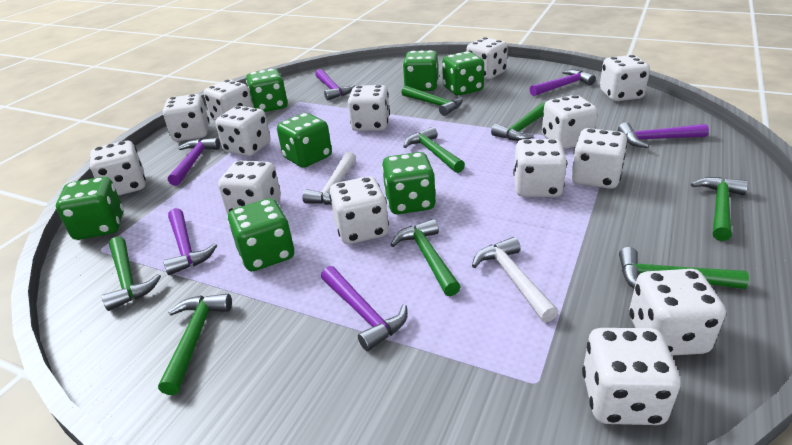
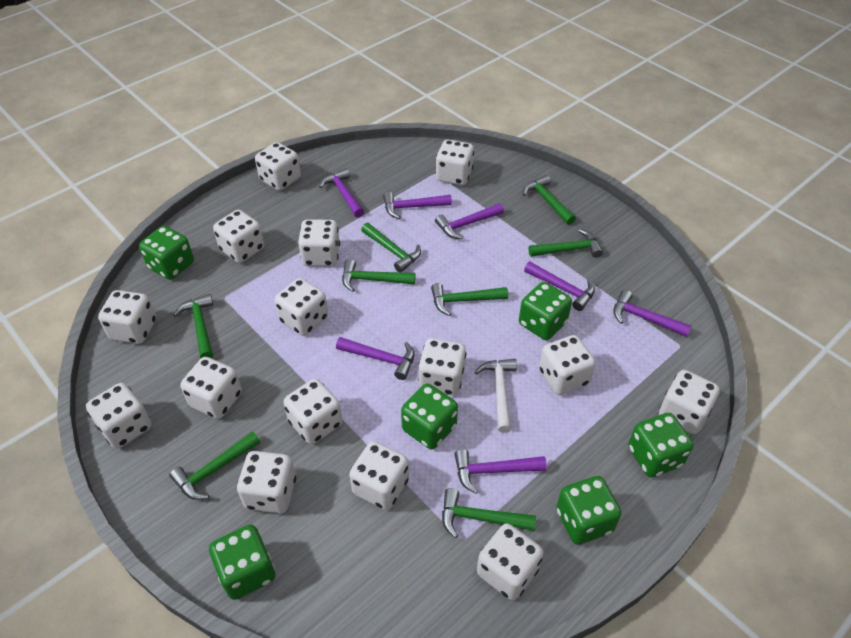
green dice: [56,177,124,240] [228,198,294,271] [246,69,288,112] [277,113,332,168] [382,152,436,214] [403,50,439,91] [442,51,484,95] = 7 -> [139,226,194,280] [209,525,276,600] [401,384,458,449] [519,282,572,340] [556,476,622,545] [628,413,693,478] = 6
purple hammer: [163,208,217,275] [168,138,220,186] [315,69,355,101] [321,266,407,351] [530,70,596,96] [618,122,709,148] = 6 -> [319,168,364,217] [336,337,414,380] [383,192,452,219] [435,203,504,239] [454,449,547,494] [524,262,595,311] [613,290,692,337] = 7
white dice: [90,141,146,196] [163,94,209,141] [204,80,253,121] [215,106,271,156] [218,161,281,215] [329,176,389,244] [348,85,390,131] [466,37,508,79] [513,139,567,197] [542,95,598,149] [571,128,628,189] [582,328,680,425] [600,55,650,101] [629,269,726,356] = 14 -> [86,383,151,449] [98,290,156,344] [180,357,242,419] [213,210,264,263] [237,451,296,513] [255,142,301,191] [275,278,328,336] [283,379,342,444] [298,219,340,267] [349,441,409,510] [418,338,466,396] [436,140,474,185] [477,523,544,600] [539,335,596,395] [659,370,720,434] = 15
white hammer: [302,152,356,205] [472,237,558,322] = 2 -> [475,359,517,433] = 1

